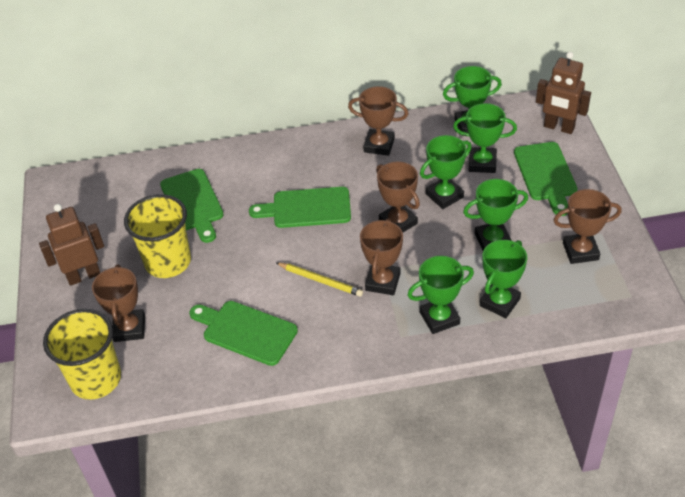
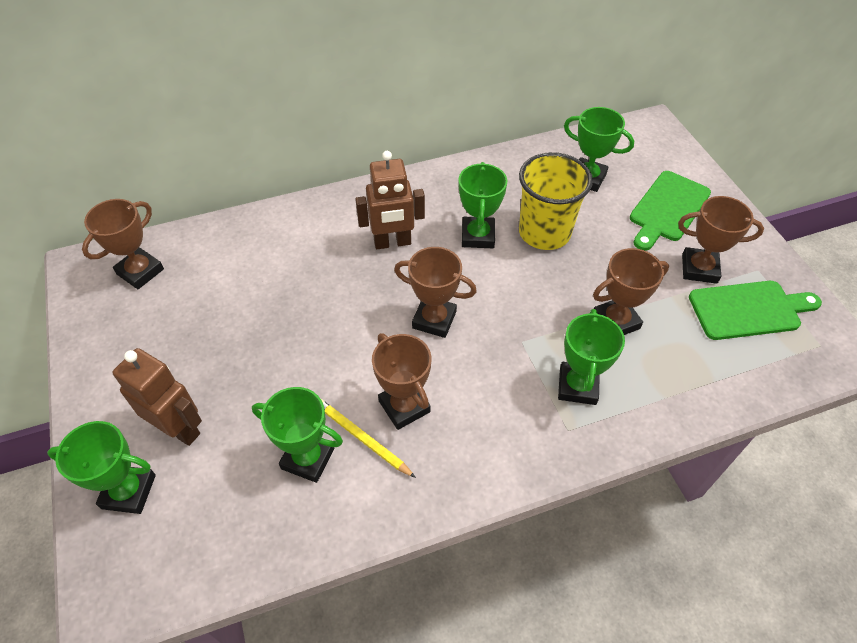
green cutting board: [160,169,224,243] [189,301,298,366] [249,187,351,228] [514,142,577,216] = 4 -> [630,171,711,251] [689,281,822,340] = 2
green trophy: [408,256,474,334] [420,135,472,209] [443,66,502,132] [453,103,517,173] [463,179,528,251] [480,240,527,318] = 6 -> [47,421,156,514] [252,387,343,483] [458,162,507,248] [558,309,625,405] [564,107,634,192] = 5
yellow cup: [43,309,121,400] [124,194,191,278] = 2 -> [519,152,593,250] = 1

